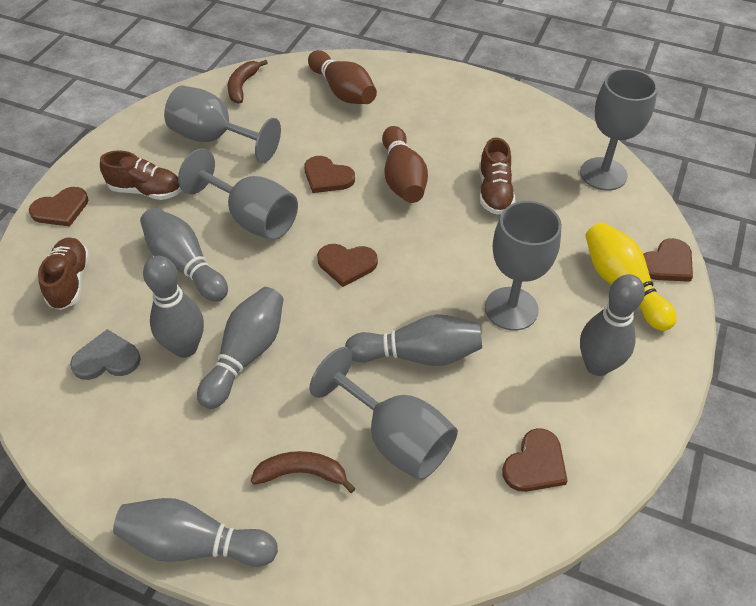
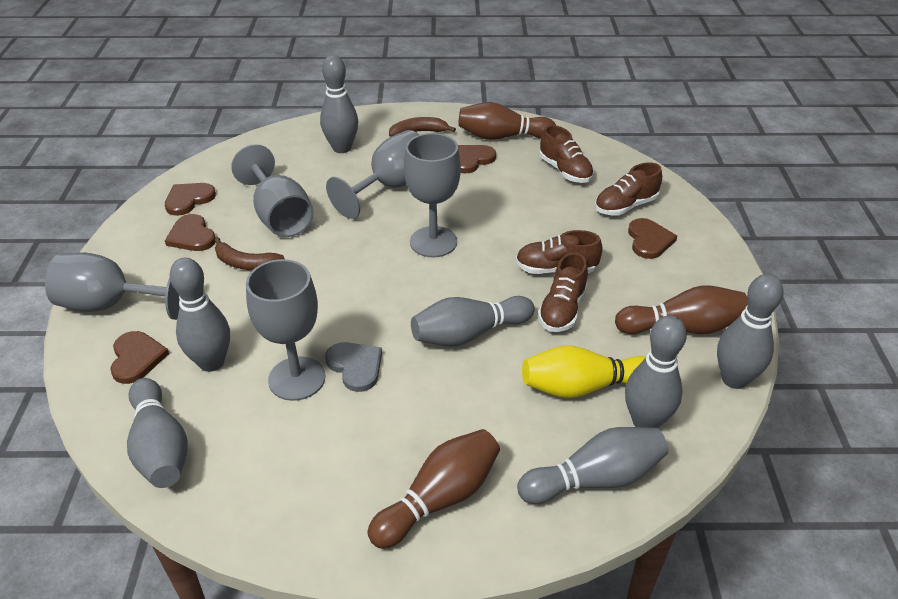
brown bowling pin: [308,50,377,104] [382,126,428,203] = 2 -> [368,429,500,549] [458,102,556,140] [615,285,747,334] = 3
brown shoe: [38,238,90,310] [100,150,182,200] [479,138,515,215] = 3 -> [516,230,603,274] [538,252,588,332] [540,125,594,183] [595,162,662,216] = 4
grey bowling pin: [113,498,278,567] [140,208,228,302] [143,256,204,358] [197,287,283,409] [345,314,482,366] [580,274,645,376] = 6 -> [127,378,187,488] [170,258,230,372] [320,55,358,153] [411,296,535,347] [517,427,668,504] [625,315,687,428] [717,274,784,389] = 7

